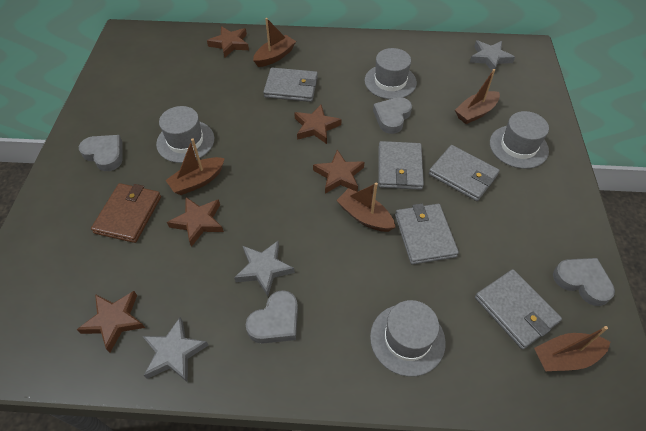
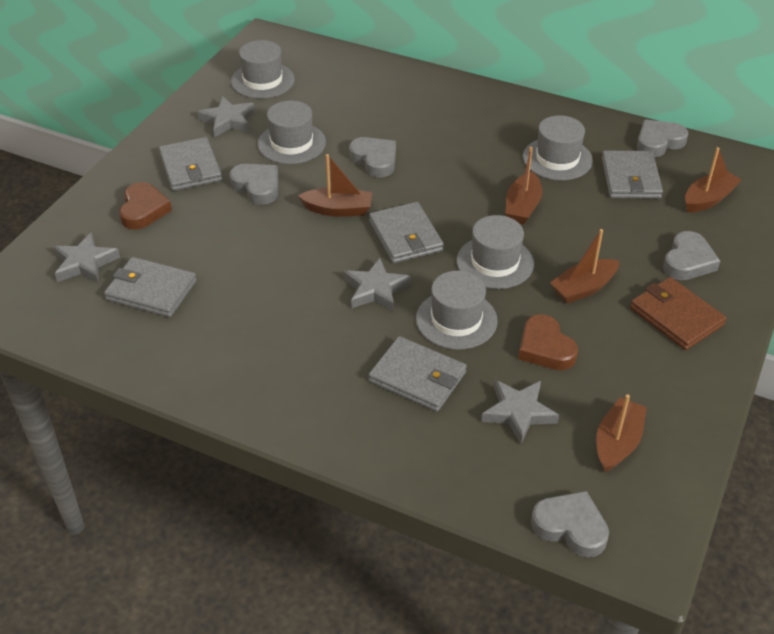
brown heart: none = 0 -> [119,182,172,230] [518,314,578,370] = 2
brown star: [77,291,145,353] [167,197,224,247] [207,26,249,57] [294,105,341,144] [313,150,365,194] = 5 -> none = 0
grey hat: [156,106,214,163] [365,48,417,99] [370,300,446,377] [490,111,549,169] = 4 -> [231,40,295,99] [258,101,326,164] [416,271,498,350] [457,215,534,289] [523,115,593,180] = 5
grey heart: [79,135,123,171] [245,290,298,344] [373,97,412,134] [553,258,615,306] = 4 -> [229,164,278,205] [349,137,396,178] [531,491,609,557] [637,120,688,157] [663,231,720,280] = 5
grey star: [143,317,209,382] [234,241,295,296] [470,41,515,70] = 3 -> [53,232,120,283] [197,96,255,137] [344,258,411,312] [481,380,559,444] = 4

